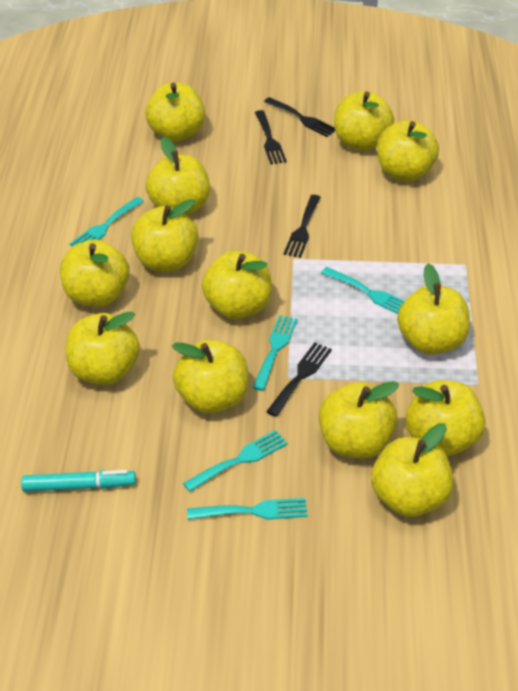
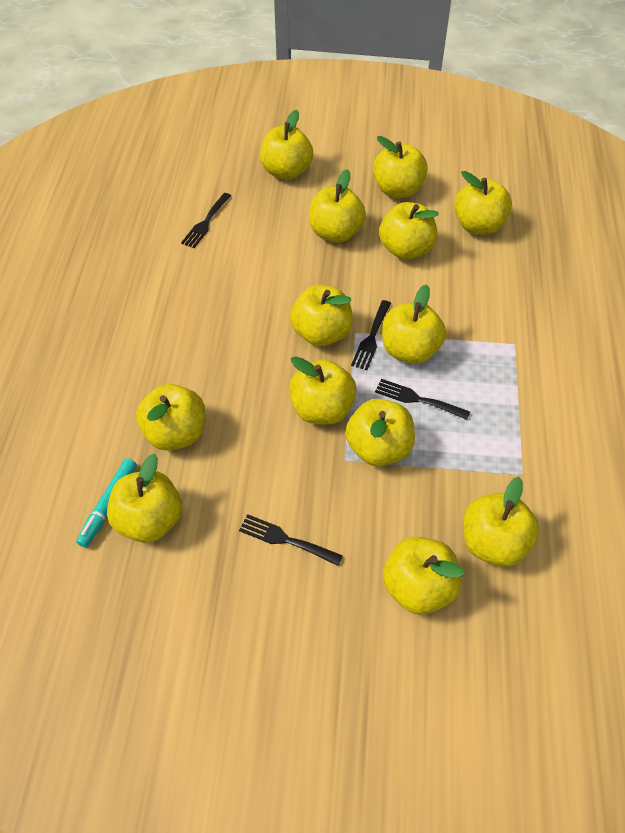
turquoise fork: [69,197,144,246] [183,430,288,492] [187,498,308,519] [252,315,298,391] [321,267,404,314] = 5 -> none = 0

